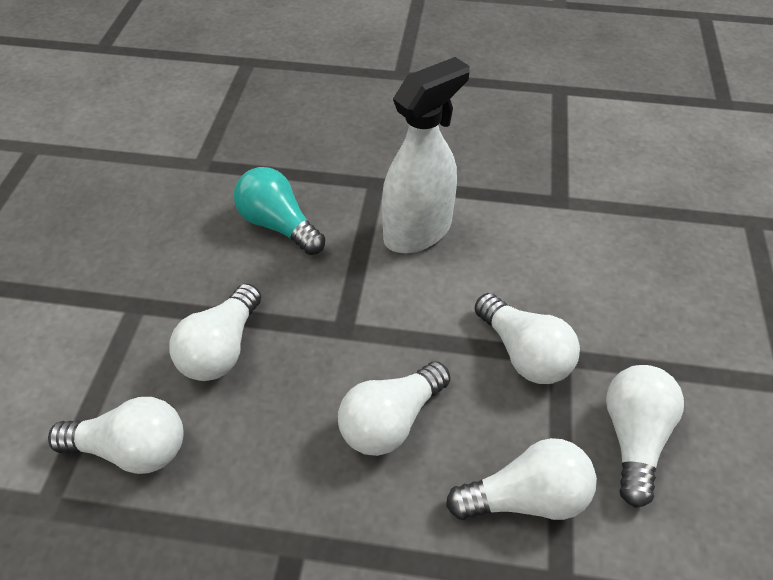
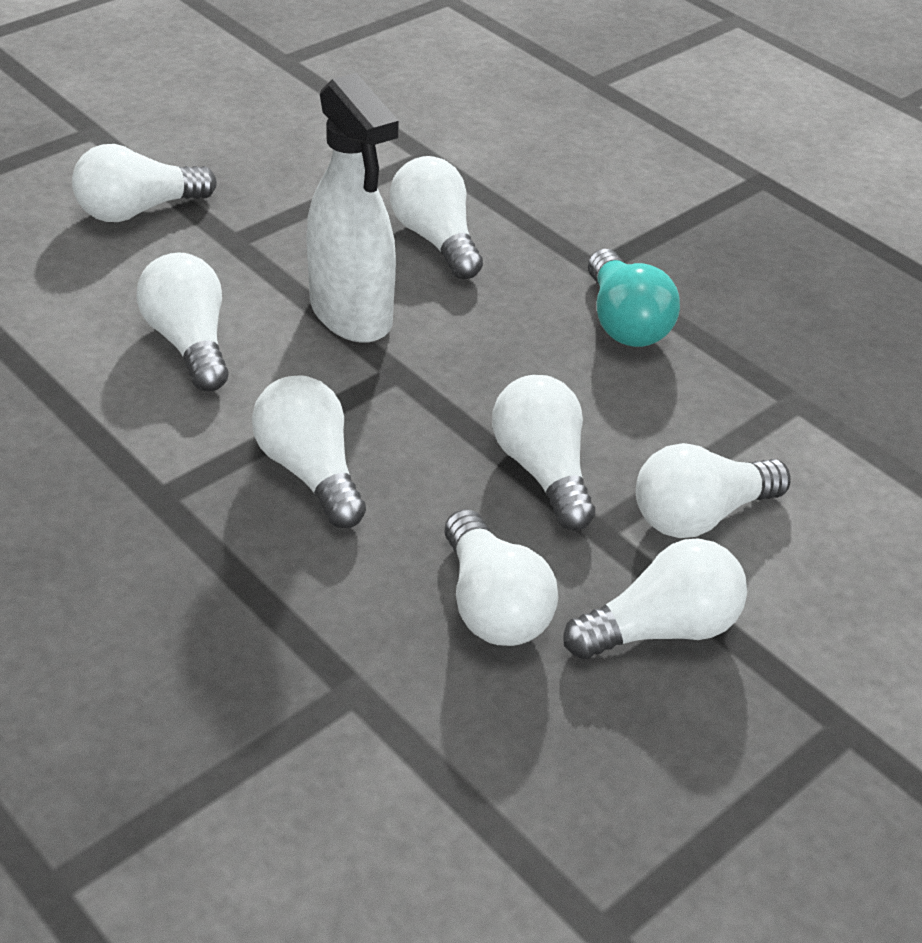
white light bulb: [48,397,183,474] [169,283,261,381] [338,361,451,456] [446,438,597,520] [475,293,580,384] [606,365,684,508] = 6 -> [72,144,217,222] [136,253,229,391] [252,375,366,528] [390,156,483,279] [444,509,558,646] [492,375,595,531] [563,539,747,659] [636,443,790,538] = 8

